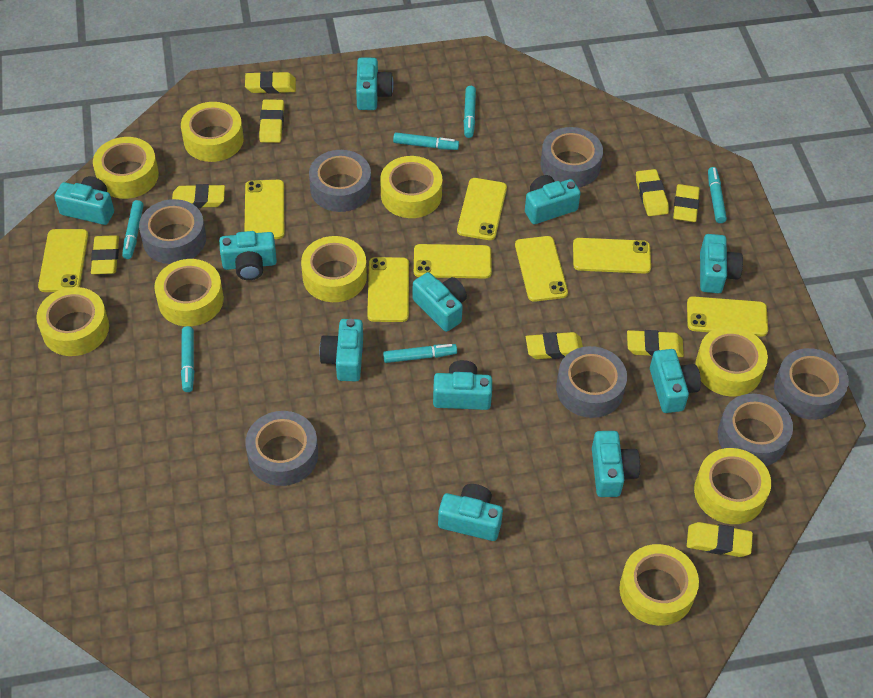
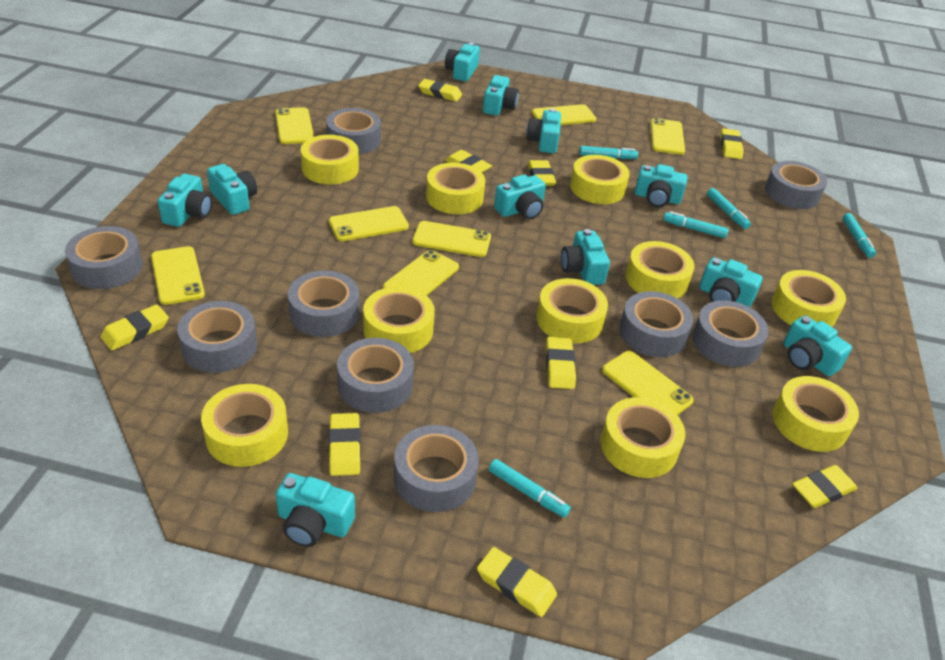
grey tape: [139,199,206,264] [245,411,318,486] [309,150,371,212] [540,127,603,188] [556,346,627,418] [718,394,793,466] [774,348,849,420] = 7 -> [65,226,143,289] [177,301,257,373] [288,270,360,337] [326,108,381,154] [337,338,414,413] [394,425,479,512] [619,291,693,357] [692,300,769,367] [765,161,827,209] = 9
turquoise marker: [122,200,144,259] [181,326,195,392] [383,344,457,363] [393,132,459,150] [464,86,476,138] [708,167,727,223] = 6 -> [489,459,571,518] [579,146,638,159] [663,211,729,238] [707,188,751,229] [842,213,876,258] = 5
yellow tape: [36,287,109,356] [93,137,159,199] [154,259,224,326] [181,102,244,162] [301,236,367,302] [380,156,442,218] [619,544,699,626] [694,448,771,524] [695,326,768,396] = 9 -> [201,384,288,467] [301,135,359,185] [363,286,435,353] [426,162,485,214] [536,278,608,343] [570,155,630,204] [601,397,685,478] [626,241,694,298] [772,270,846,327] [773,376,859,452] = 10

